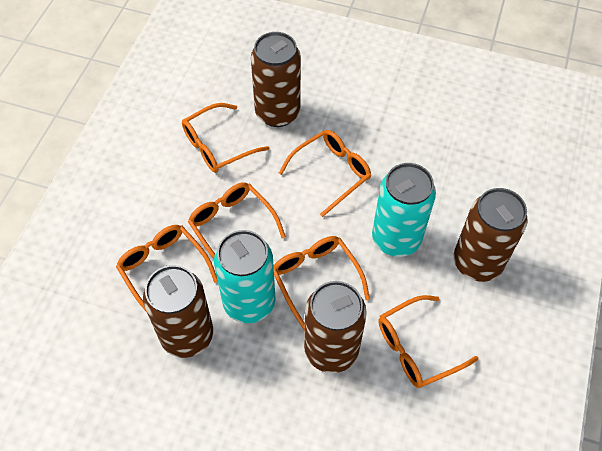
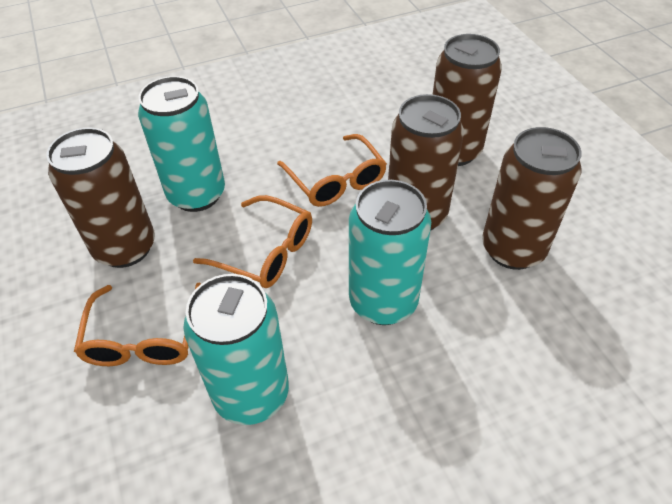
orange glasses: [116,225,218,312] [182,103,270,173] [188,182,286,259] [274,236,370,331] [279,130,372,217] [378,295,479,388] = 6 -> [74,283,201,366] [193,195,312,288] [277,134,387,207] = 3
turquoise can: [214,230,275,323] [372,163,436,257] = 2 -> [138,76,225,212] [183,274,289,425] [349,180,431,325] = 3

